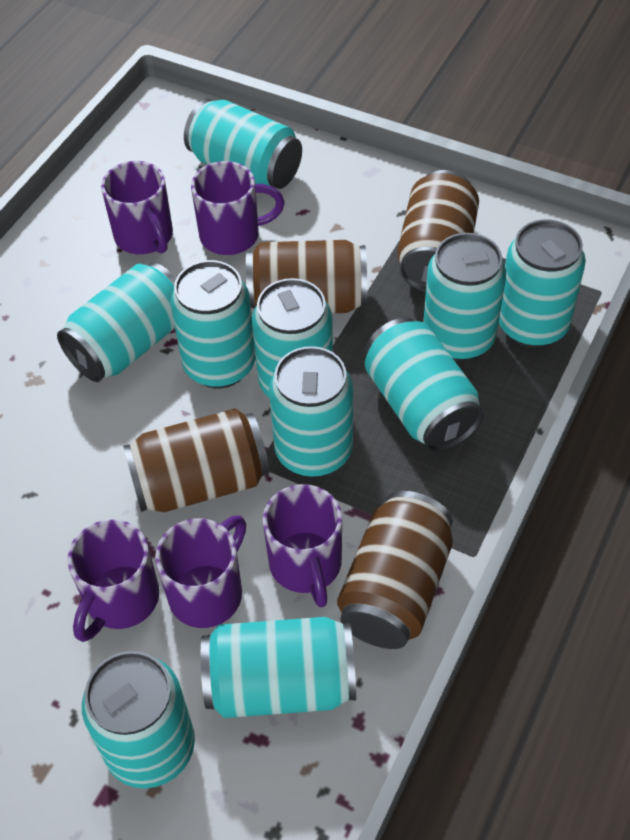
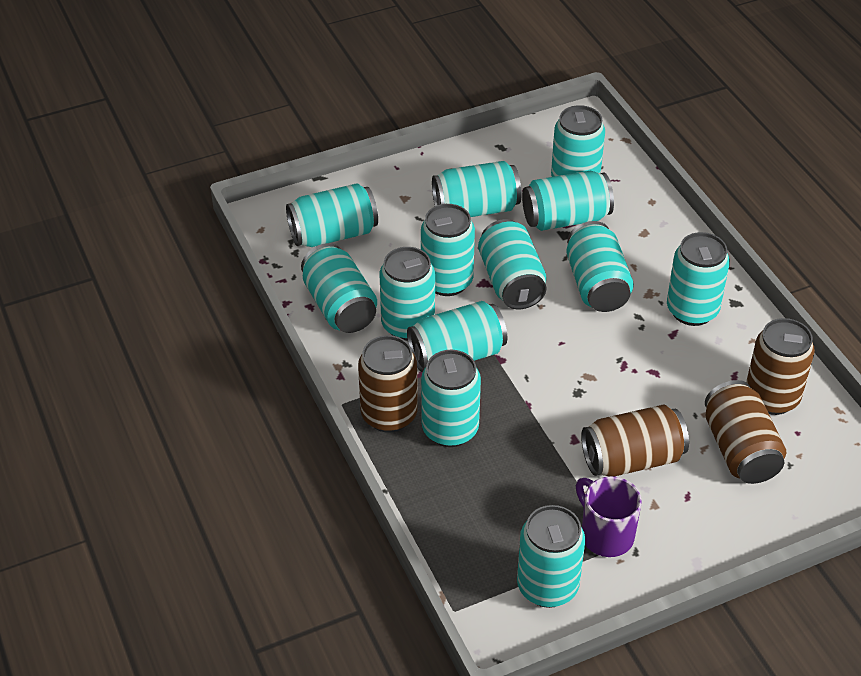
purple mug: [68,519,159,642] [101,161,173,254] [155,515,246,628] [191,161,285,255] [263,484,342,607] = 5 -> [576,476,642,557] = 1
turquoise can: [57,263,176,382] [82,651,195,788] [170,260,256,388] [184,99,302,189] [201,617,356,718] [252,278,333,398] [269,346,353,477] [365,318,484,452] [423,233,506,361] [499,220,586,348] = 10 -> [286,183,378,247] [301,243,377,333] [380,247,435,341] [407,301,507,372] [421,204,475,296] [421,350,481,447] [432,161,522,217] [478,219,547,309] [517,505,585,608] [522,171,614,231] [551,105,605,177] [566,221,634,312] [667,232,730,326] = 13

